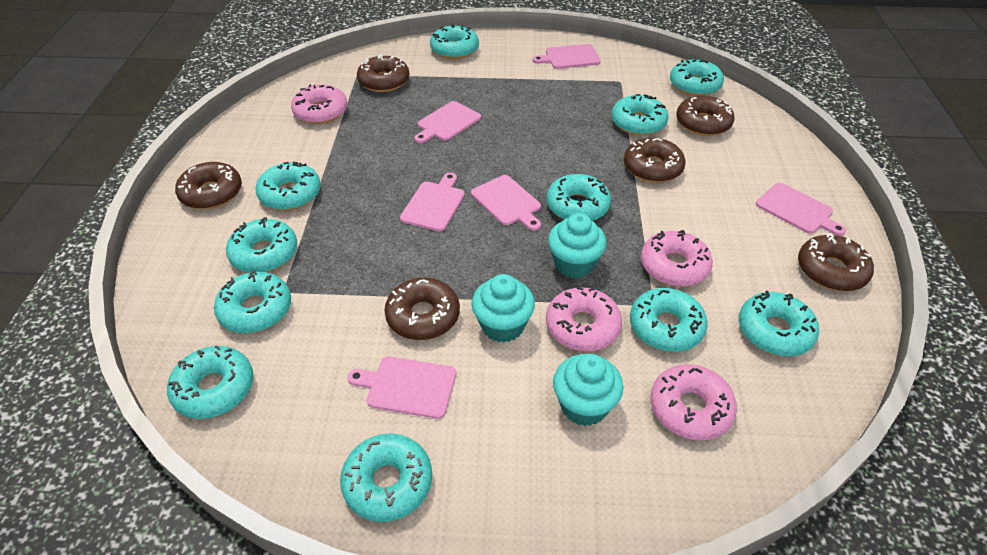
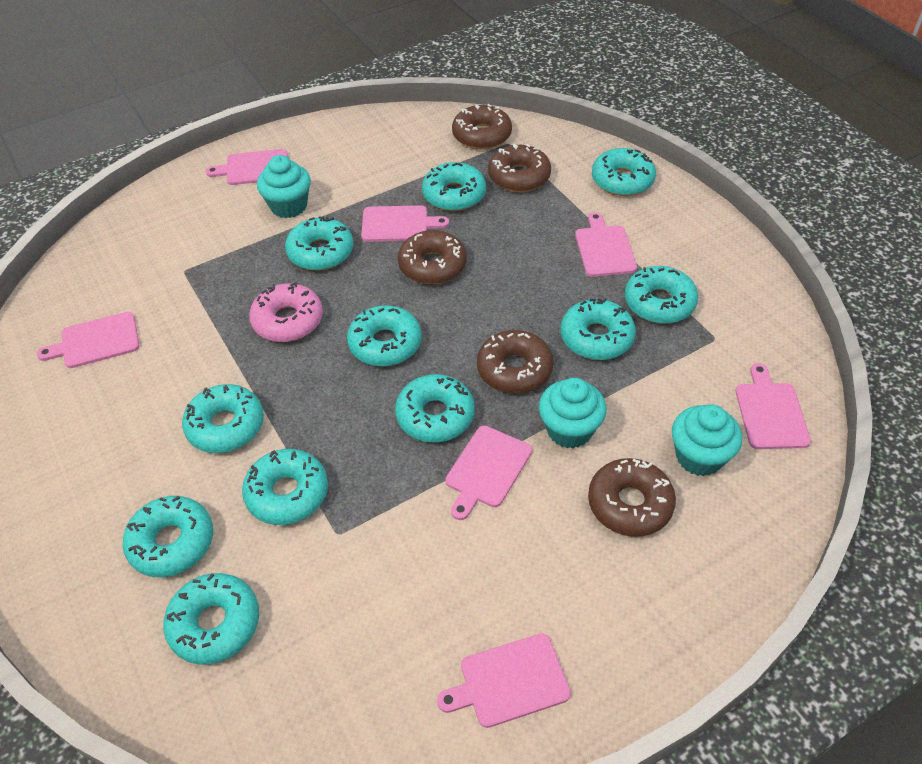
brown donut: [175,162,242,209] [357,54,409,92] [384,278,460,340] [624,138,686,183] [676,96,734,136] [798,233,874,291] = 6 -> [398,230,467,284] [452,104,512,150] [477,330,554,394] [488,144,551,192] [588,458,676,537] = 5
pink cutting board: [347,356,456,419] [400,173,465,231] [414,101,481,143] [471,175,541,231] [533,44,601,69] [756,183,846,236] = 6 -> [37,312,140,368] [206,149,288,185] [361,205,449,242] [437,633,571,728] [445,426,532,520] [575,212,637,277] [735,363,811,449] = 7
pink donut: [291,84,347,124] [546,287,622,351] [641,230,713,287] [650,364,737,440] = 4 -> [249,282,323,342] = 1

